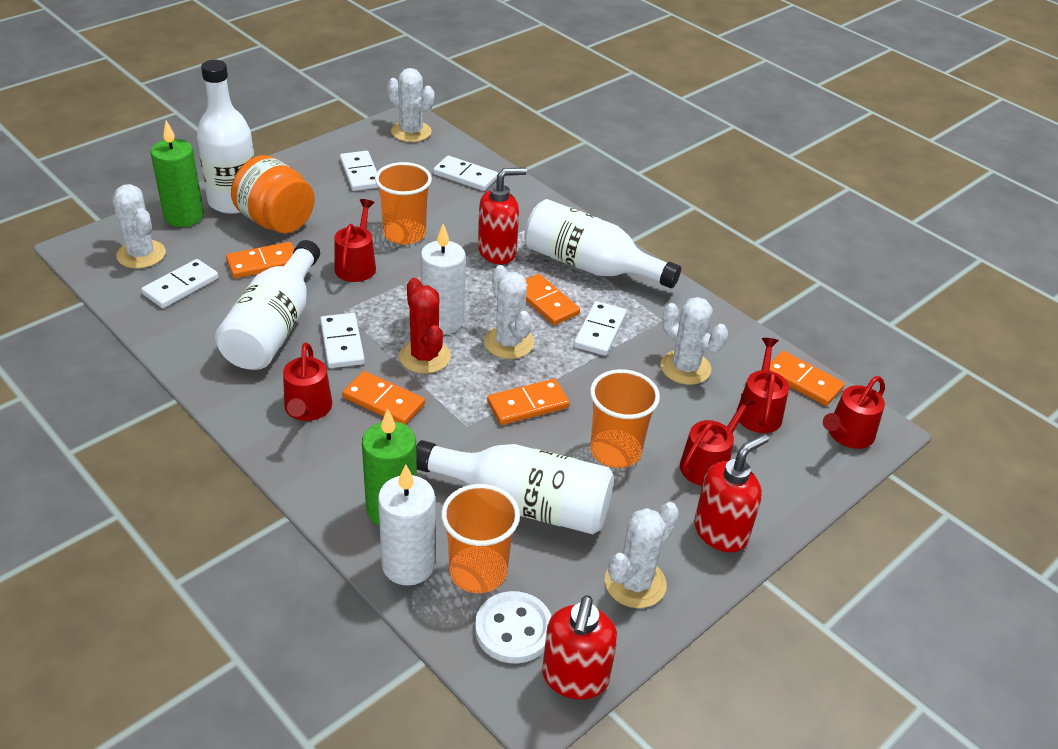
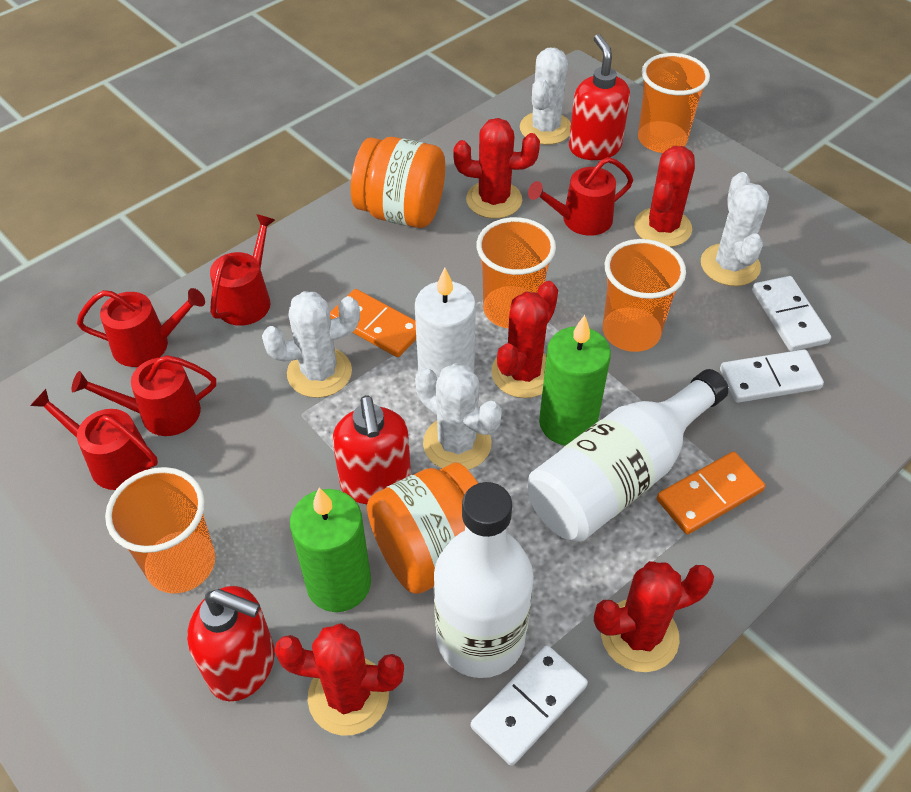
orange cup: [375,162,432,245] [441,484,520,593] [590,369,660,468] = 3 -> [105,467,215,594] [476,217,556,329] [603,239,686,352] [638,53,710,153] = 4
orange domino: [226,242,294,278] [342,371,425,425] [487,379,570,425] [526,274,580,325] [770,351,845,406] = 5 -> [330,289,416,357] [657,452,765,534] = 2
orange jar: [231,155,315,233] = 1 -> [351,137,445,228] [367,462,478,594] = 2
red cactus: [399,278,451,374] = 1 -> [274,623,404,735] [453,118,540,219] [491,281,558,398] [594,561,714,672] [634,146,695,247] = 5
white bottle: [197,60,255,214] [215,240,320,370] [416,440,614,534] [524,199,681,288] = 4 -> [434,482,534,678] [528,369,729,542] = 2
white button: [475,591,551,663] = 1 -> none = 0
white cactus: [112,184,166,269] [387,68,434,142] [484,265,534,359] [605,502,679,608] [660,297,728,385] = 5 -> [262,291,360,398] [415,363,502,470] [520,48,571,145] [701,172,769,286] = 4
white candle: [378,464,435,586] [421,224,466,334] = 2 -> [415,267,476,379] = 1
white domino: [141,259,218,308] [320,313,365,368] [340,151,378,191] [433,156,498,191] [574,301,627,356] = 5 -> [471,645,588,766] [720,349,824,403] [752,276,831,351] = 3

